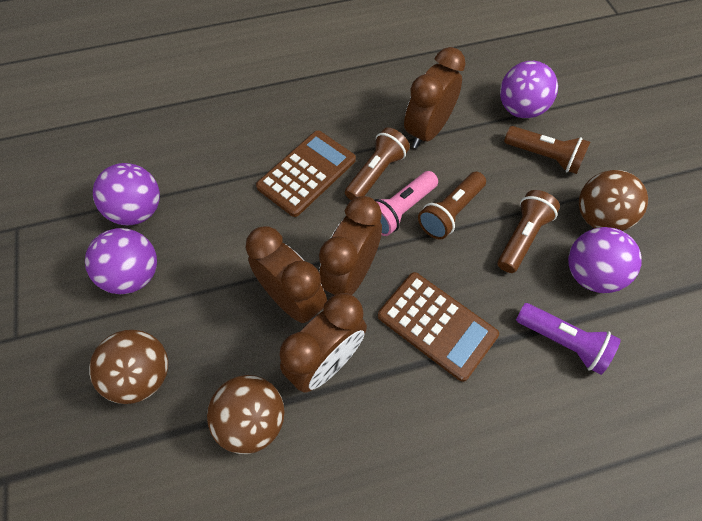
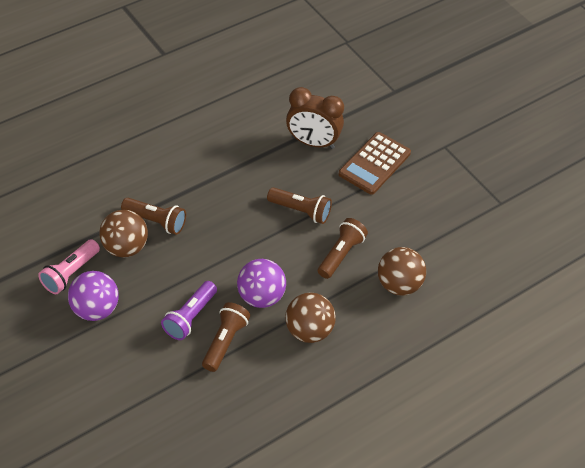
brown calculator: [256,130,356,217] [378,272,499,382] = 2 -> [339,132,411,195] = 1
brown clock: [246,226,327,323] [279,293,367,393] [319,196,382,295] [404,47,466,149] = 4 -> [286,87,344,149] = 1
purple ball: [85,228,157,294] [93,163,160,225] [500,61,558,118] [568,227,642,293] = 4 -> [68,271,119,321] [237,259,286,308] = 2

